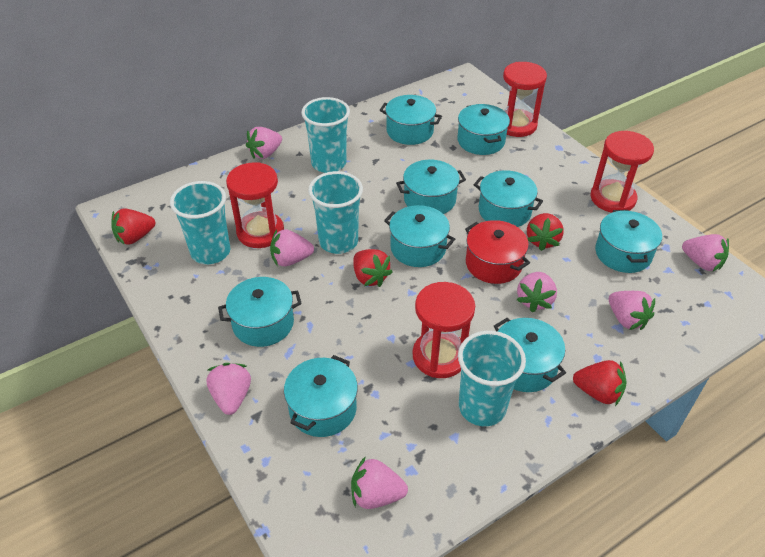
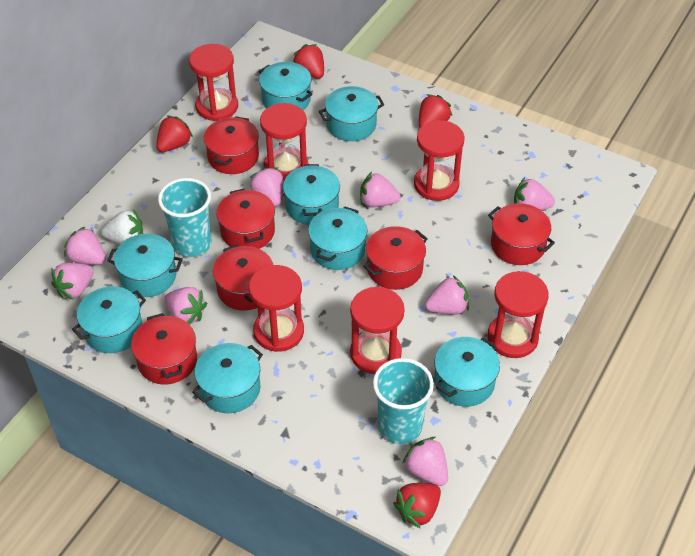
pink strawberry: [207,363,251,415] [246,127,282,159] [270,229,314,266] [351,456,408,509] [517,272,557,312] [609,291,655,330] [682,234,729,271] = 7 -> [51,263,94,300] [64,226,106,265] [164,287,207,324] [250,167,284,207] [360,172,400,207] [402,437,448,486] [425,275,469,314] [514,178,555,211] = 8
red hourglass: [226,162,284,248] [412,282,475,378] [503,62,547,137] [590,131,654,213] = 4 -> [189,44,238,121] [249,265,304,352] [260,103,308,182] [350,287,405,374] [414,120,465,201] [488,271,549,358] = 6
red pot: [465,220,530,284] = 1 -> [131,313,197,385] [204,116,259,174] [213,244,273,311] [217,189,275,249] [363,226,428,290] [488,203,555,265] = 6
turquoise cup: [170,181,230,264] [301,97,350,173] [308,171,363,254] [458,331,526,426] = 4 -> [158,178,212,257] [373,358,434,444] = 2
turquoise pot: [218,277,302,347] [284,355,358,437] [380,95,442,145] [384,205,455,267] [396,160,466,214] [457,104,510,155] [474,170,543,227] [494,318,566,392] [595,210,662,273] = 9 -> [72,286,146,353] [107,234,183,297] [192,343,263,413] [259,62,313,110] [283,164,340,225] [308,207,367,270] [319,86,384,141] [434,337,500,407] = 8
white strawberry: none = 0 -> [101,209,143,244] = 1

